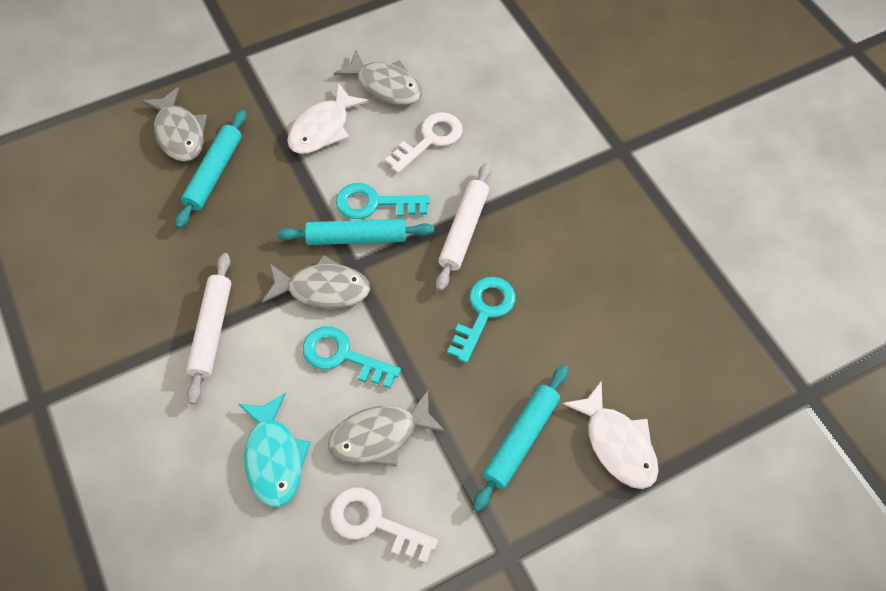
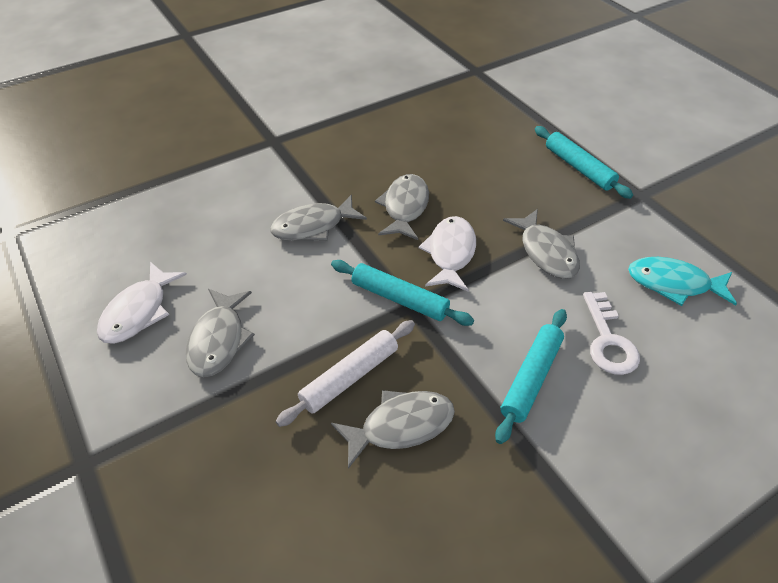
grey fish: [142,87,207,162] [262,255,370,309] [328,390,446,466] [333,50,423,105] = 4 -> [186,289,255,377] [270,194,367,241] [331,390,455,469] [375,174,429,240] [503,209,580,279] = 5
turquoise key: [302,326,401,388] [336,183,430,219] [447,277,516,363] = 3 -> none = 0
white key: [330,487,438,563] [385,112,463,173] = 2 -> [583,292,640,375] = 1
white rolling pin: [186,253,231,404] [436,163,491,291] = 2 -> [276,320,415,427] = 1

